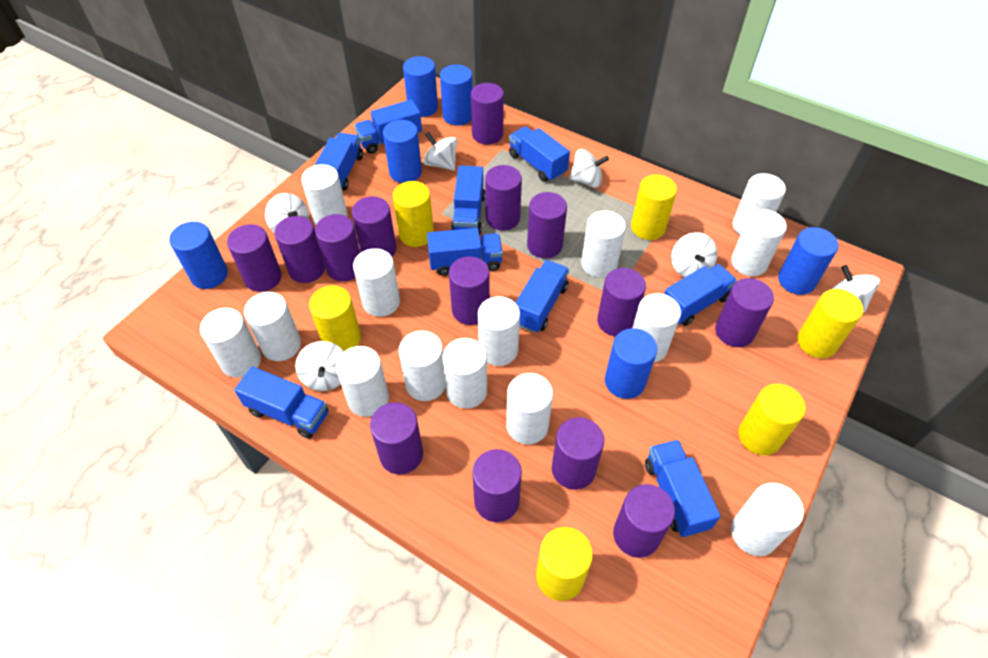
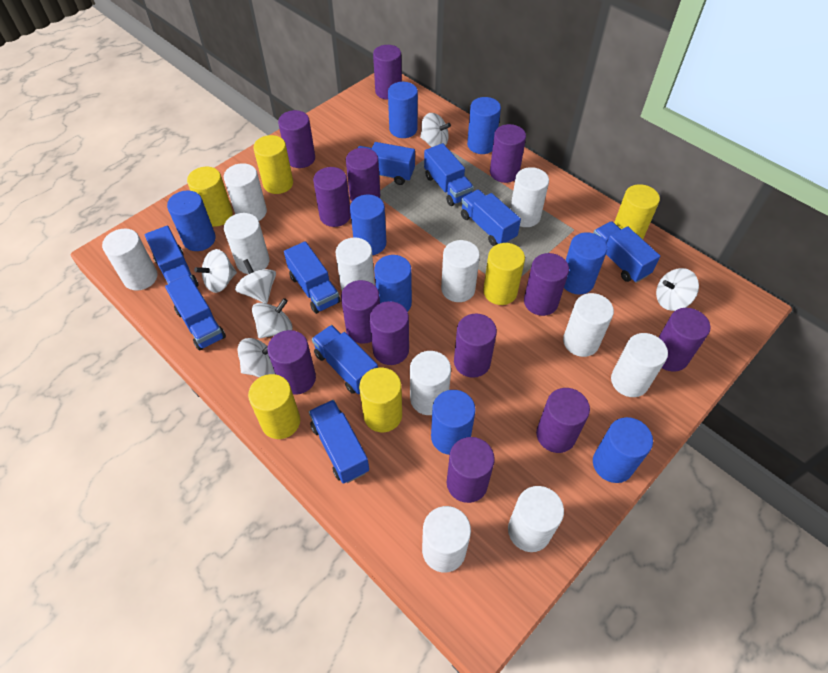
blue cylinder: [169,222,228,289] [383,120,422,183] [403,56,438,117] [440,65,473,126] [605,328,657,399] [778,227,839,295] = 6 -> [167,191,216,251] [350,195,386,255] [374,255,412,312] [388,82,418,138] [431,390,476,455] [467,97,501,154] [564,232,607,295] [593,417,653,483] = 8
purple cylinder: [227,224,282,292] [274,216,325,283] [315,214,360,281] [352,196,396,257] [370,402,423,475] [449,256,490,325] [471,83,504,145] [472,449,522,522] [485,165,522,230] [527,192,567,258] [552,417,604,490] [597,268,646,336] [613,484,675,558] [715,278,774,347] = 14 -> [267,330,316,395] [278,110,315,168] [313,167,351,227] [341,280,380,344] [346,148,380,201] [370,301,409,365] [373,45,402,100] [447,437,495,503] [454,313,497,378] [490,124,526,183] [524,253,569,316] [536,388,590,453] [658,308,710,372] = 13
white cylinder: [200,308,261,378] [244,292,301,361] [301,164,348,225] [336,346,389,417] [353,248,400,317] [399,331,446,401] [442,338,487,409] [478,296,520,366] [506,373,553,444] [581,211,626,278] [632,293,681,362] [731,209,787,276] [731,483,804,556] [733,173,786,235] = 14 -> [102,229,157,291] [224,163,267,221] [224,213,270,274] [336,237,375,291] [410,351,451,415] [422,506,471,572] [441,240,480,302] [508,486,564,552] [510,167,549,227] [563,293,614,357] [611,333,668,397] = 11

